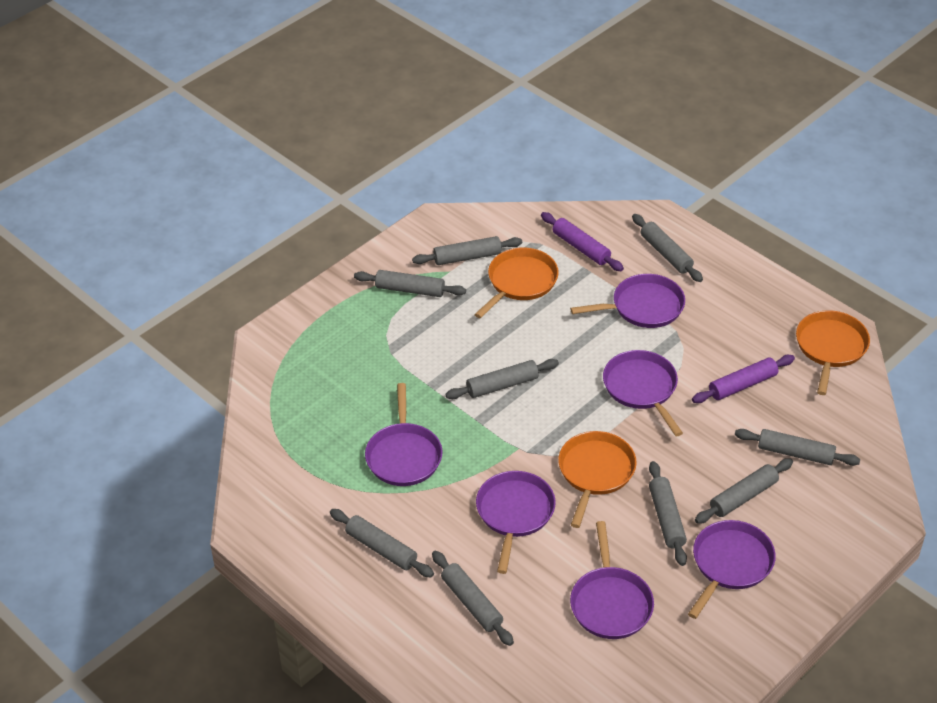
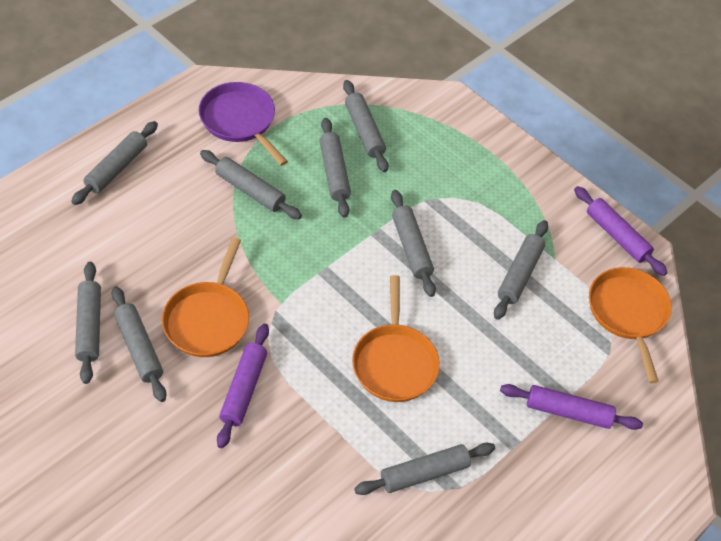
purple pan: [365,383,442,486] [476,471,556,574] [570,274,685,328] [570,521,654,639] [603,350,683,436] [688,520,776,619] = 6 -> [199,82,288,166] = 1
purple rolling pin: [541,212,624,271] [692,355,795,403] = 2 -> [217,324,269,448] [500,384,643,430] [574,186,668,276] = 3

